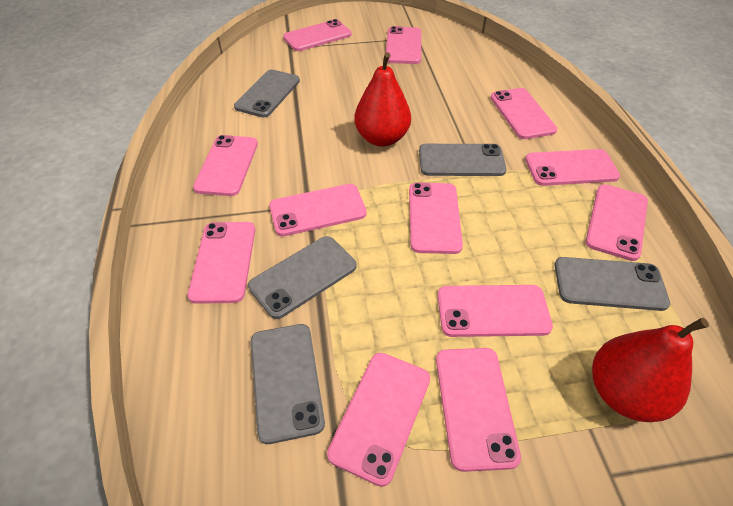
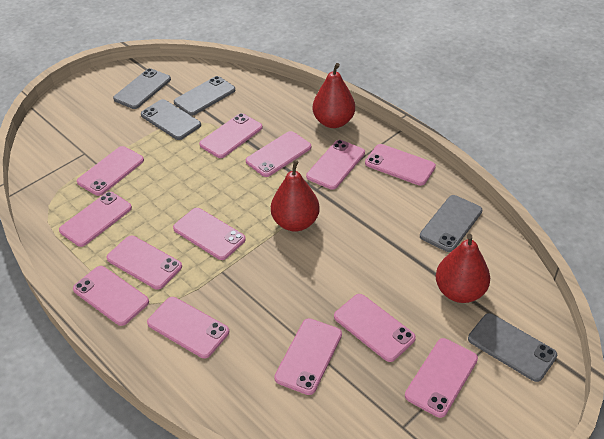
pink phone: [188,222,255,304] [193,135,258,196] [269,184,367,236] [283,19,351,51] [327,353,430,487] [386,26,421,64] [409,183,463,254] [436,348,521,472] [437,285,553,337] [491,88,557,139] [525,149,620,186] [586,184,648,261] = 12 -> [59,192,132,247] [73,266,149,326] [77,146,144,196] [106,236,182,290] [147,297,229,358] [173,208,246,260] [199,113,262,158] [246,131,311,177] [274,318,342,395] [306,140,365,190] [334,294,416,362] [365,144,436,186] [405,338,478,418] = 13
red pear: [354,52,411,147] [592,318,709,422] = 2 -> [271,160,320,232] [312,63,355,128] [436,234,490,303] = 3

